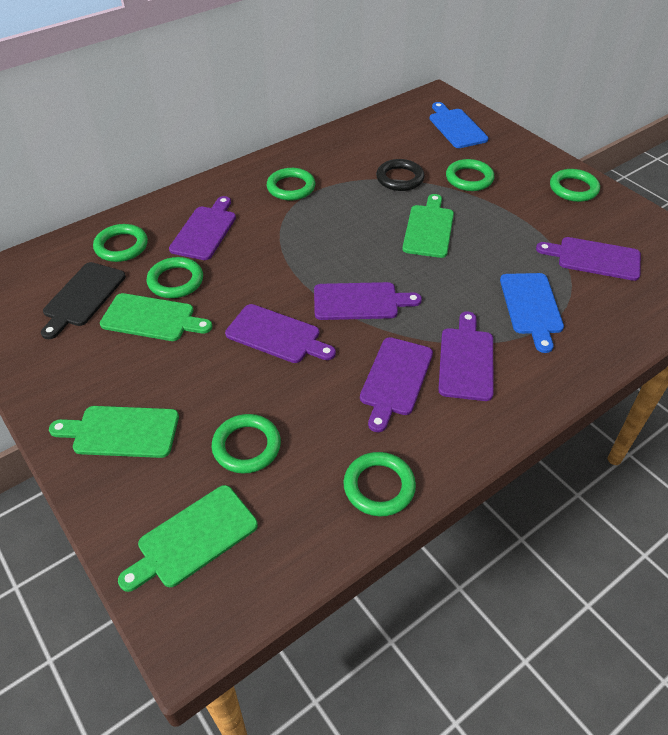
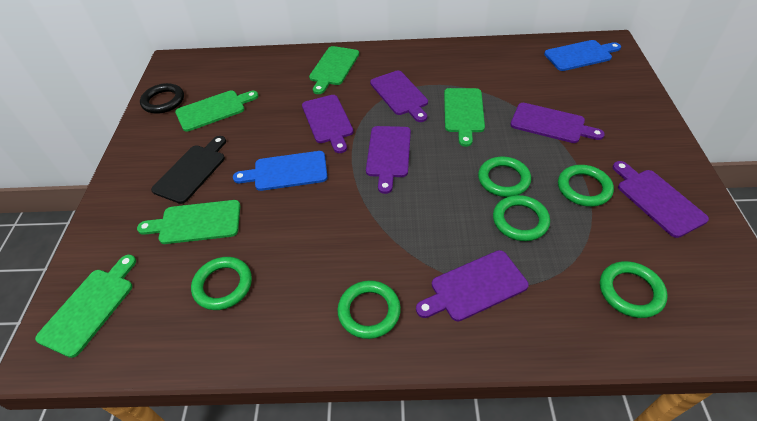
green cutting board: [49,406,179,458] [100,293,212,341] [118,485,258,592] [402,194,454,258] = 4 -> [35,255,136,358] [137,200,240,244] [175,90,258,132] [309,46,359,94] [444,88,485,147] = 5
green ring: [93,224,148,262] [147,257,203,298] [211,414,281,473] [267,168,315,200] [344,452,416,516] [446,159,494,191] [550,169,600,202] = 7 -> [191,257,252,310] [337,280,401,339] [478,157,531,197] [493,195,550,241] [558,165,614,207] [600,261,668,318] = 6

